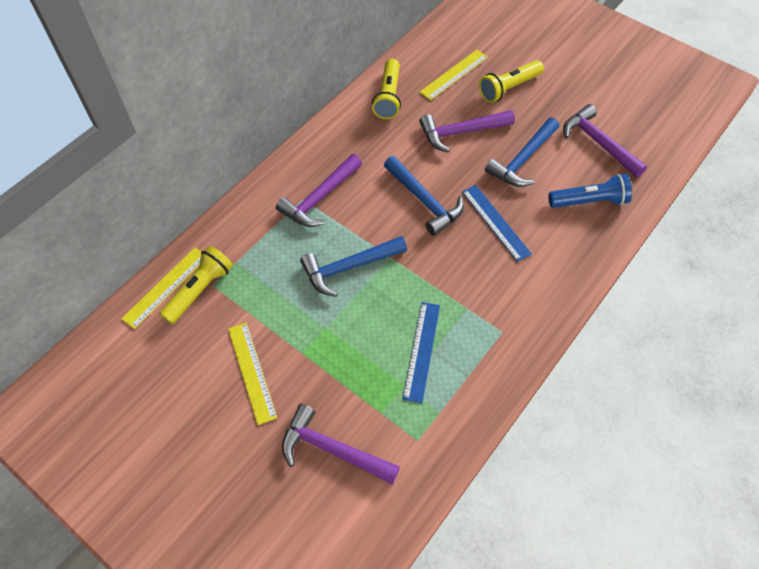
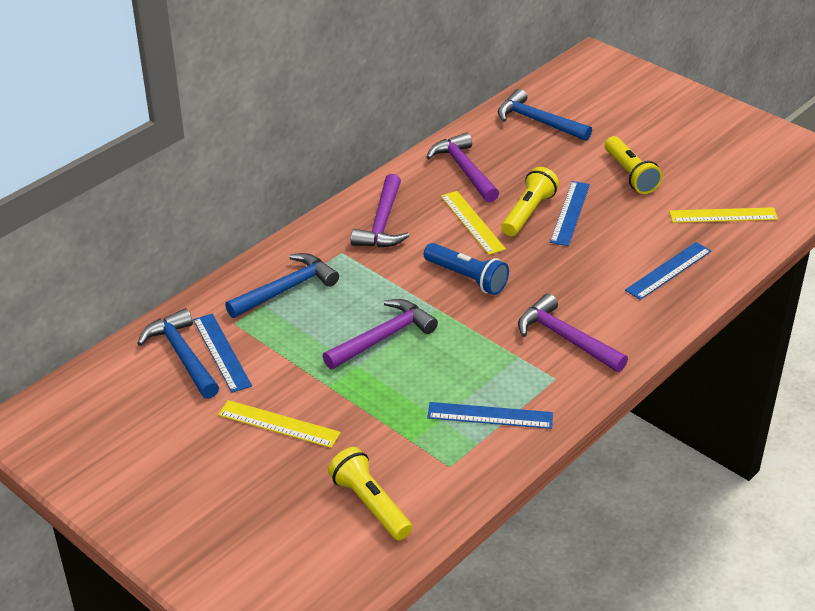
blue ruler: [403,302,440,403] [462,185,532,262] = 2 -> [193,314,252,393] [427,402,553,429] [550,181,590,246] [625,242,711,300] = 4

